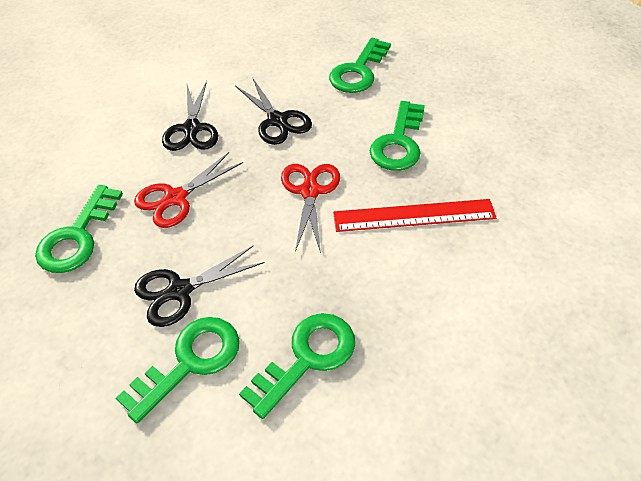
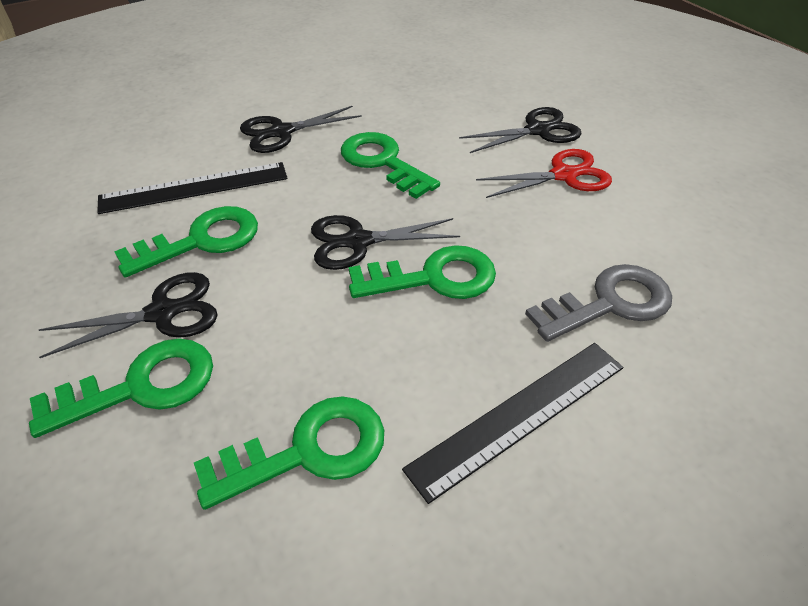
black ruler: none = 0 -> [97,162,288,214] [402,343,623,504] = 2
black scissors: [134,246,264,327] [162,81,218,151] [235,77,312,145] = 3 -> [38,272,218,358] [240,106,362,153] [311,215,460,270] [459,107,582,153] = 4
grey key: none = 0 -> [525,264,672,342] = 1
red ruler: [333,199,496,232] = 1 -> none = 0
red scissors: [134,152,243,228] [281,164,340,253] = 2 -> [476,149,612,198] = 1

